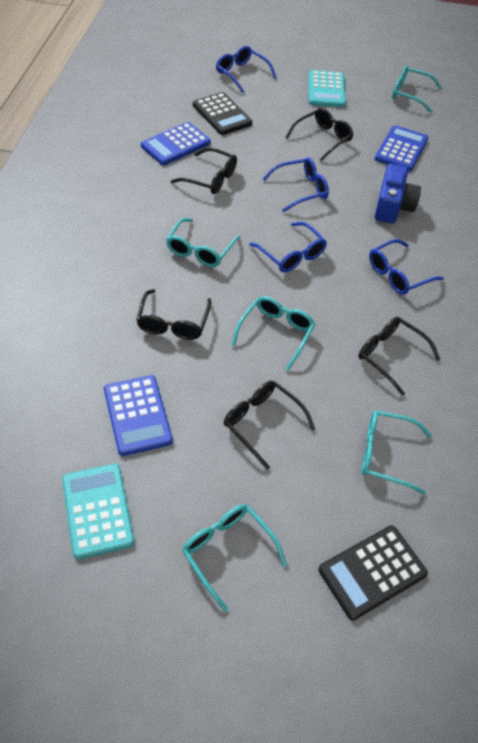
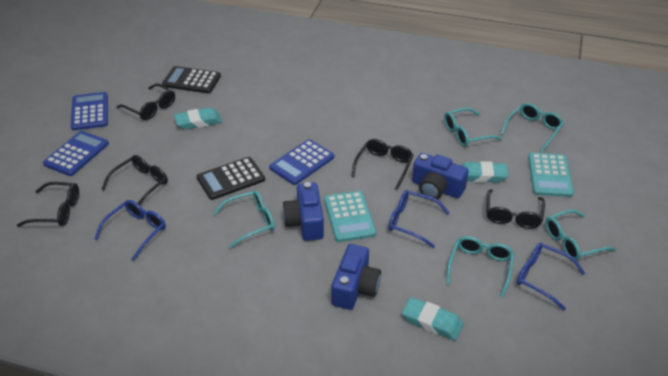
blue camera: [375,164,421,223] = 1 -> [282,182,324,241] [331,244,381,310] [412,153,469,199] = 3
blue glasses: [216,46,276,93] [249,222,327,273] [263,157,329,212] [369,239,444,295] = 4 -> [95,200,166,261] [388,190,449,248] [517,243,585,310] = 3
turquoise eraser: none = 0 -> [174,108,222,130] [402,297,463,341] [461,161,509,183] = 3

